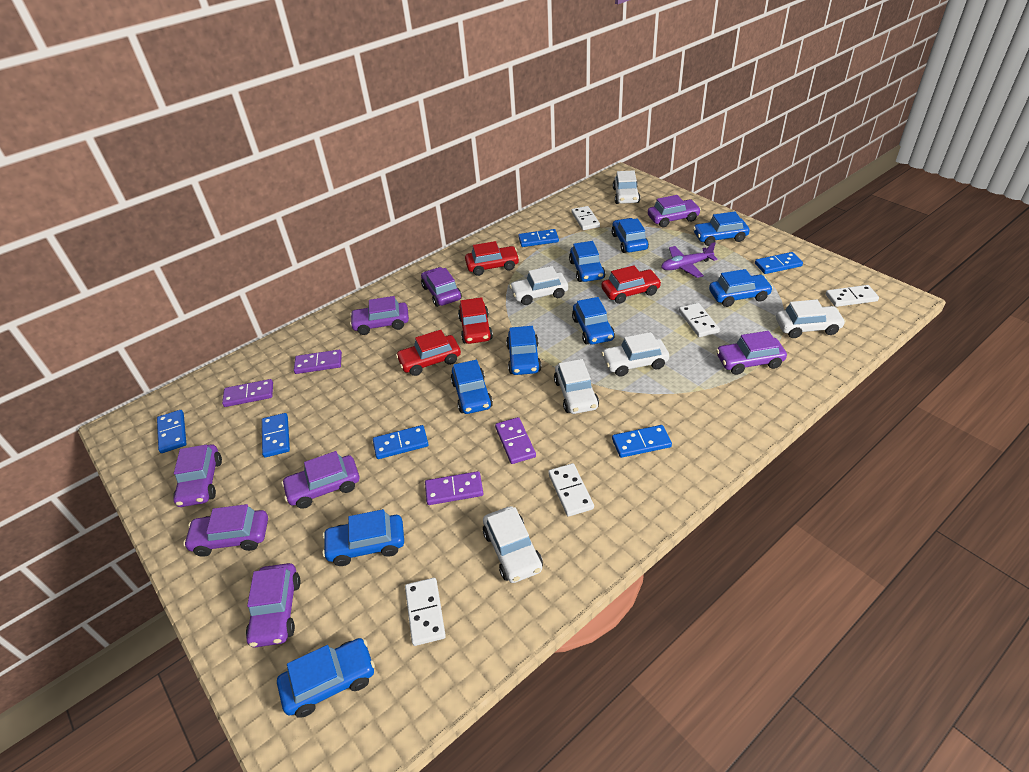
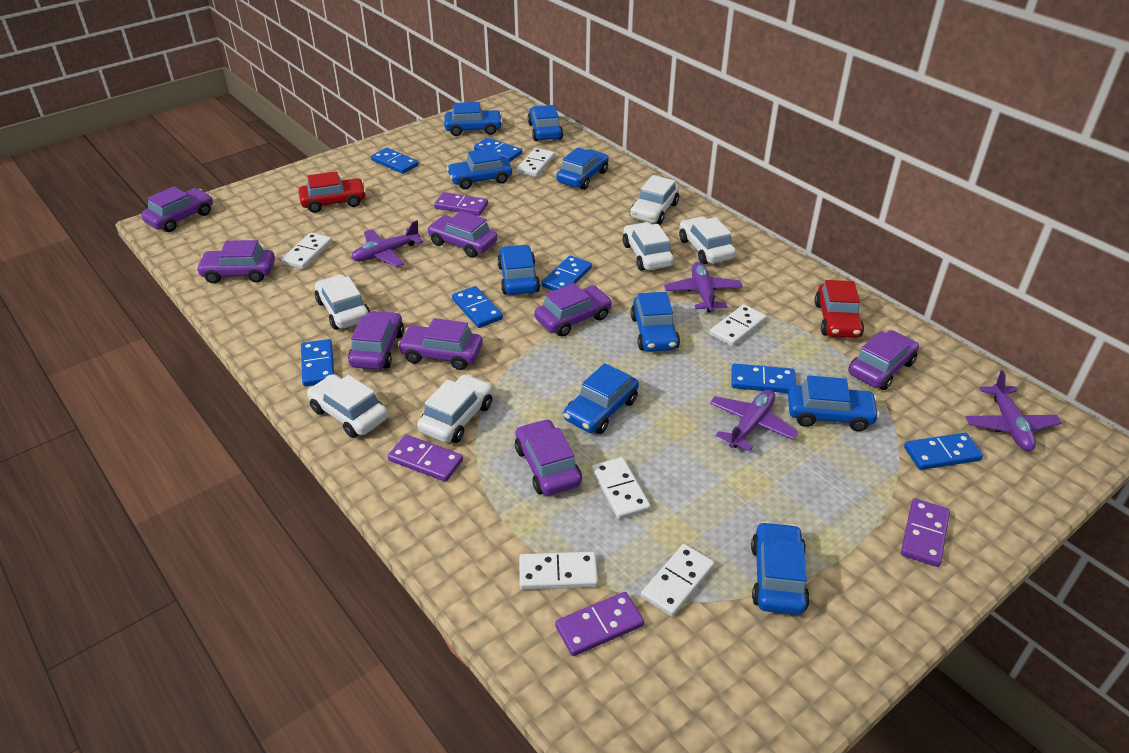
blue domino: [157,410,186,453] [262,413,290,458] [373,425,428,459] [518,229,559,247] [612,425,672,458] [755,252,803,274] = 6 -> [301,339,334,386] [371,148,419,174] [452,286,503,328] [474,137,522,162] [541,256,592,291] [731,363,796,393] [904,433,983,470] = 7
purple plane: [661,242,718,278] = 1 -> [351,220,423,267] [664,262,743,313] [710,390,798,451] [966,370,1062,451] = 4
red car: [396,330,461,376] [458,297,493,344] [465,241,520,276] [602,266,662,304] = 4 -> [299,171,366,213] [814,280,864,338] = 2
white domino: [405,578,446,646] [548,463,594,517] [571,206,600,230] [679,303,720,337] [826,285,879,307] = 5 -> [281,233,332,269] [516,148,555,177] [519,552,598,590] [592,457,651,520] [641,544,715,617] [710,304,766,347] = 6

